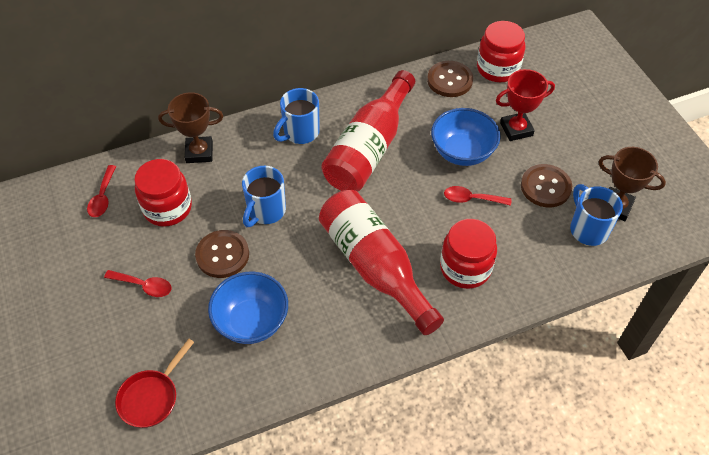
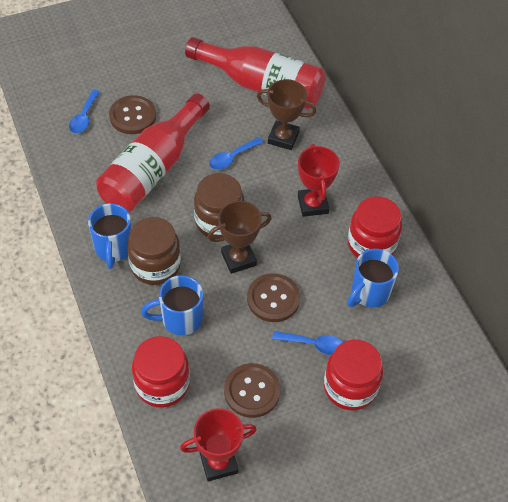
blue bowl: [208,271,288,344] [431,108,501,166] = 2 -> none = 0
blue spoon: none = 0 -> [69,89,100,134] [209,137,263,170] [272,331,343,355] = 3
brown jar: none = 0 -> [127,217,181,285] [194,173,244,238] = 2
red pan: [115,339,194,428] = 1 -> none = 0
red spoon: [87,165,117,217] [104,270,172,297] [444,186,511,206] = 3 -> none = 0
red trophy: [496,69,555,141] = 1 -> [180,408,257,482] [298,144,340,217] = 2

